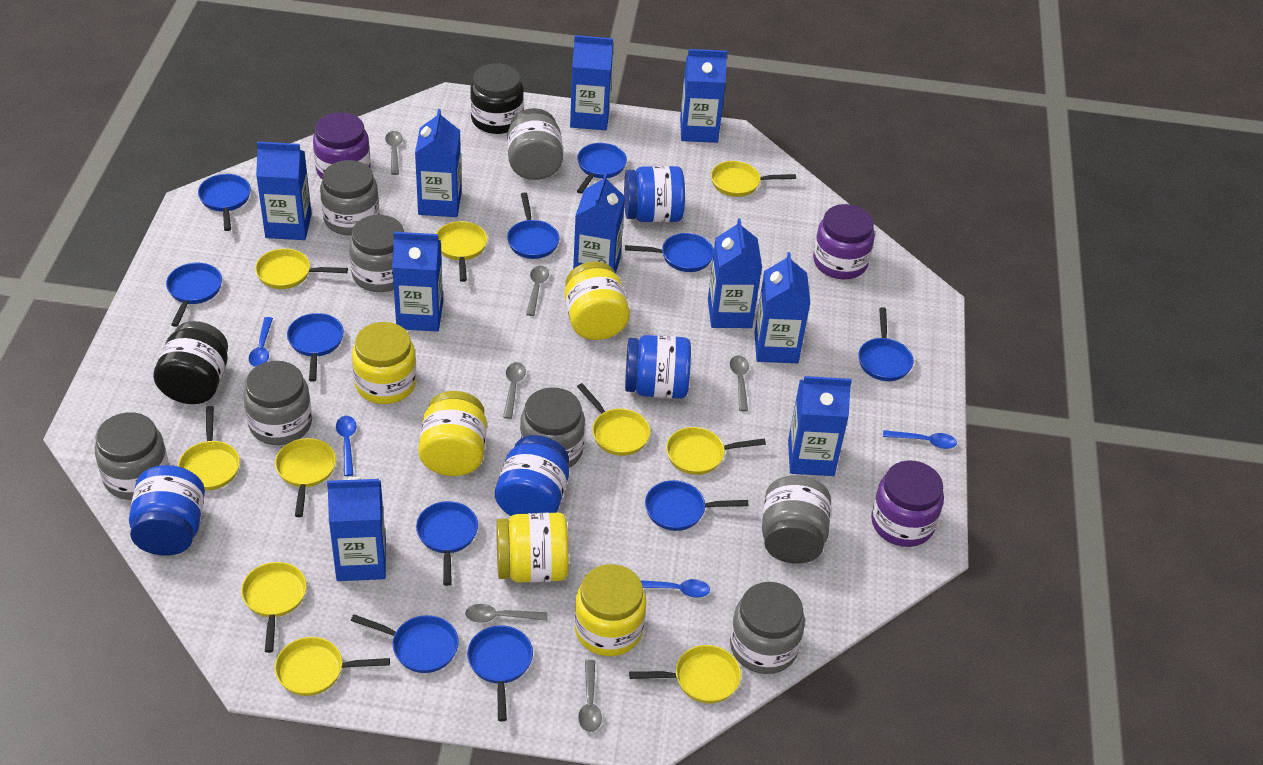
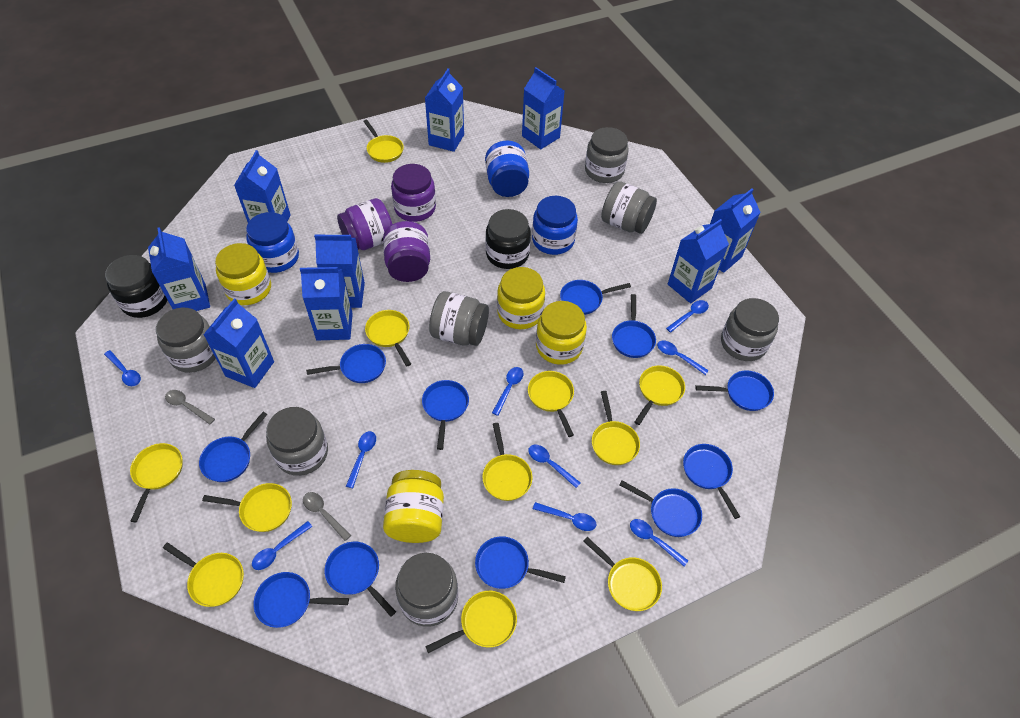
blue carton: [256,142,312,240] [327,477,386,581] [392,232,443,332] [415,109,462,217] [570,35,613,130] [573,173,625,274] [680,49,727,143] [708,218,762,328] [754,252,810,363] [788,376,852,476] = 10 -> [148,227,210,311] [203,298,274,388] [234,150,291,222] [300,267,353,340] [314,234,365,308] [425,68,464,152] [522,67,564,149] [668,219,729,303] [710,188,761,273] = 9
blue jar: [129,465,205,556] [495,435,569,516] [624,166,685,222] [625,335,691,399] = 4 -> [246,212,299,273] [485,140,529,197] [532,196,578,255] = 3
blue spoon: [249,317,273,367] [336,416,357,476] [640,579,710,598] [883,430,957,449] = 4 -> [104,350,141,386] [252,521,312,570] [346,431,376,488] [492,367,524,416] [528,445,581,488] [533,502,596,531] [630,519,689,566] [657,341,709,375] [666,300,709,333] = 9
grey jar: [95,412,169,500] [243,361,312,445] [320,160,380,236] [349,215,404,292] [507,108,563,180] [520,387,585,468] [730,582,805,674] [762,475,831,564] = 8 -> [156,308,216,373] [266,407,328,476] [395,553,458,627] [429,291,489,346] [585,127,629,183] [601,181,657,234] [721,298,779,361] = 7
grey spoon: [385,131,403,175] [465,604,548,623] [503,362,526,419] [526,265,549,316] [578,660,602,732] [730,355,749,411] = 6 -> [165,390,215,425] [303,492,351,541] = 2
yellow jar: [352,322,417,404] [418,391,487,476] [496,513,569,583] [565,261,630,340] [574,564,646,656] = 5 -> [215,243,271,305] [383,470,444,543] [497,267,545,329] [536,301,587,365] = 4
yellow pan: [178,406,240,490] [241,562,307,653] [255,248,348,289] [275,438,336,517] [275,637,390,696] [436,221,487,282] [577,383,650,456] [629,645,741,703] [666,427,766,475] [711,161,796,197] = 10 -> [130,443,183,522] [163,542,244,607] [202,483,292,532] [363,120,404,163] [365,310,411,366] [425,591,517,653] [482,423,533,501] [528,371,574,437] [583,537,662,611] [592,391,640,465] [634,365,685,425] = 11

